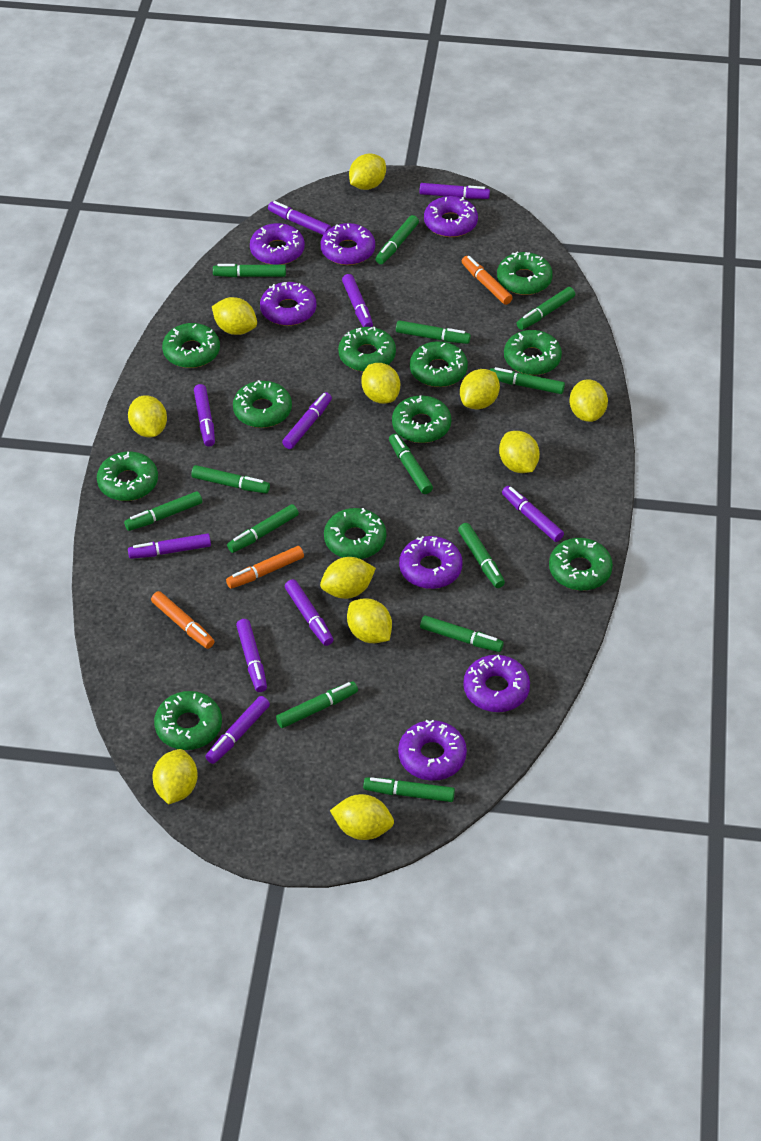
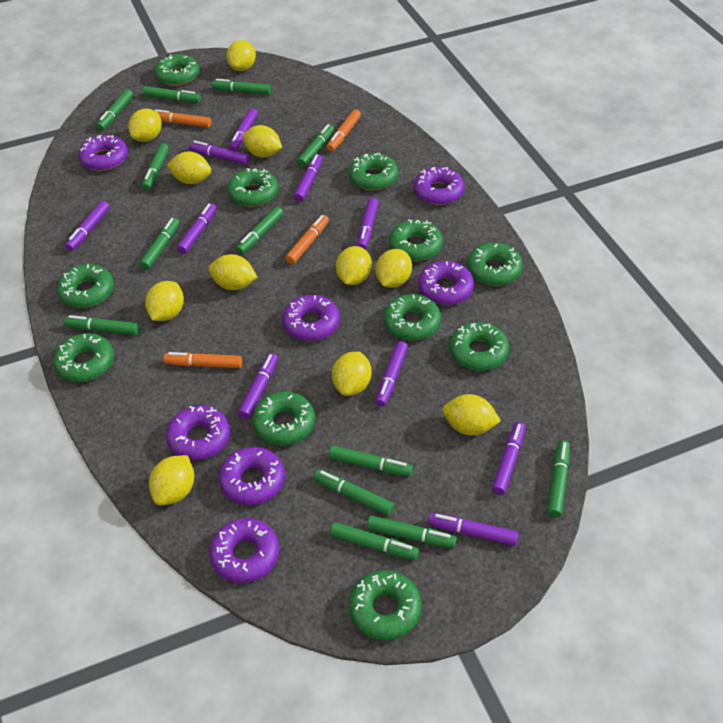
orange marker: [151,591,215,649] [226,546,304,589] [462,256,513,305] = 3 -> [155,109,211,127] [163,352,242,368] [285,215,329,264] [327,110,361,152] = 4

